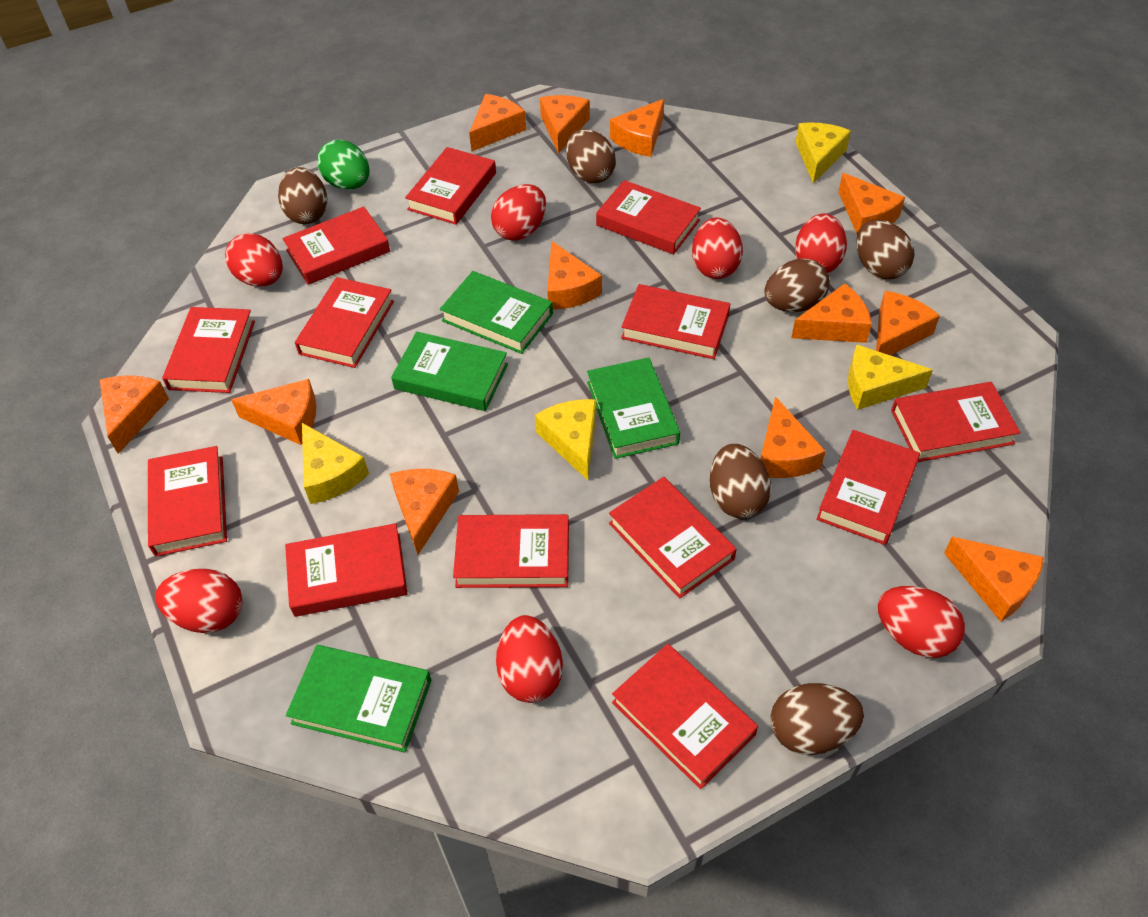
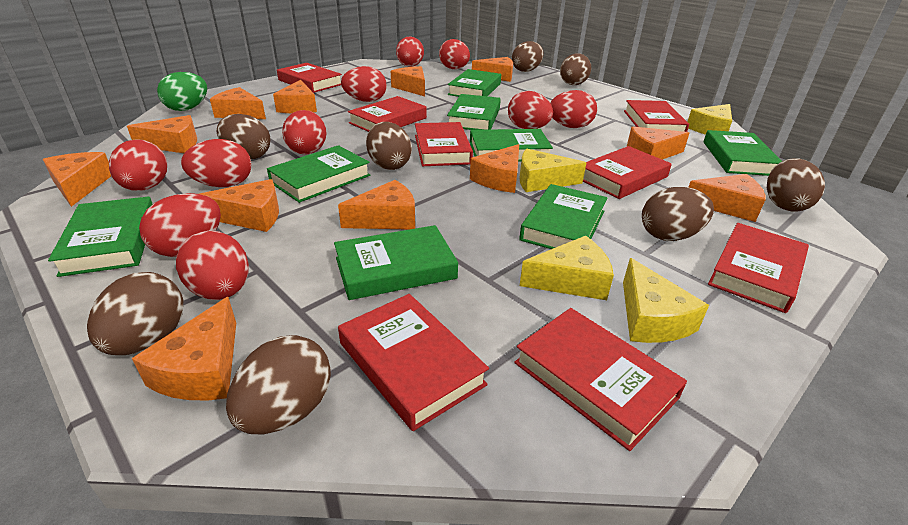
brown egg: [278,167,328,224] [566,129,616,184] [710,444,771,518] [765,259,830,312] [770,683,864,755] [857,220,914,279] = 6 -> [87,272,184,355] [217,114,270,160] [226,335,331,434] [366,122,412,170] [512,41,544,72] [560,53,591,85] [642,187,714,241] [767,158,825,212] = 8
green book: [286,645,431,753] [391,332,508,411] [440,271,553,354] [587,357,680,459] = 4 -> [48,196,153,277] [267,145,370,203] [334,225,458,300] [447,94,501,130] [448,69,501,97] [470,129,553,162] [519,184,607,249] [703,130,782,176] = 8
red book: [148,446,227,556] [162,307,255,393] [282,207,390,285] [285,523,408,617] [295,277,394,368] [405,147,496,225] [453,514,569,588] [596,180,701,255] [609,477,737,599] [612,644,758,789] [621,284,730,359] [816,430,920,545] [891,382,1021,462] = 13 -> [277,63,342,93] [338,294,489,431] [348,96,427,132] [415,122,473,166] [514,308,687,451] [583,146,672,199] [624,100,689,132] [708,223,809,313] = 8
red egg: [155,569,242,633] [225,233,283,287] [491,184,546,241] [496,615,563,703] [692,217,743,279] [795,213,847,273] [878,586,965,658] = 7 -> [109,139,167,191] [139,193,221,257] [176,231,249,300] [181,139,252,187] [282,110,327,155] [341,66,387,102] [396,36,424,67] [439,39,470,69] [508,91,553,129] [550,90,597,128] = 10

